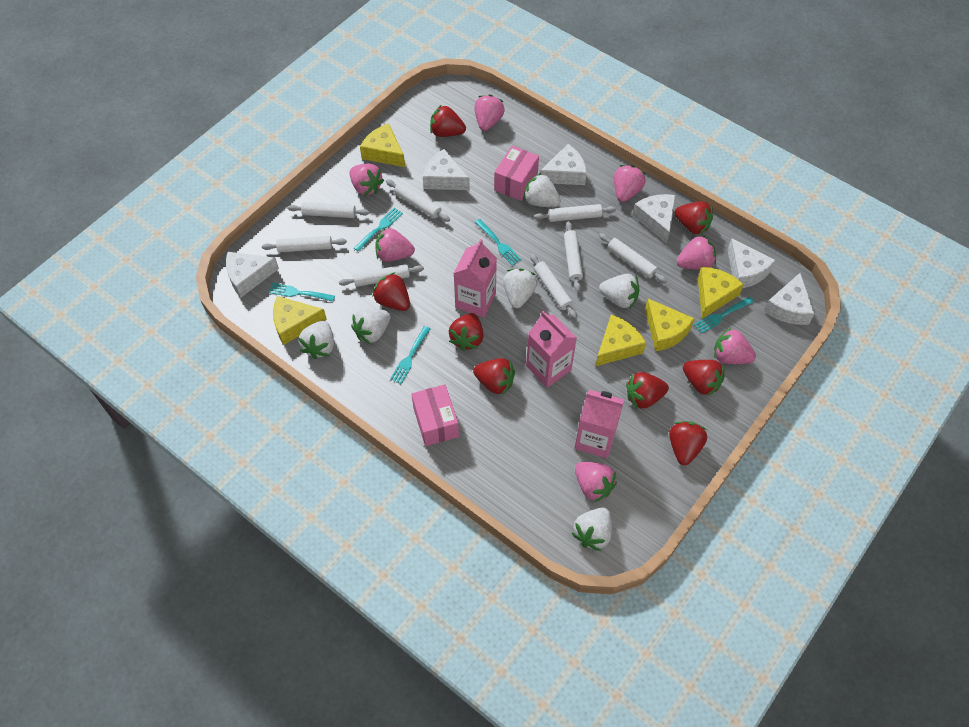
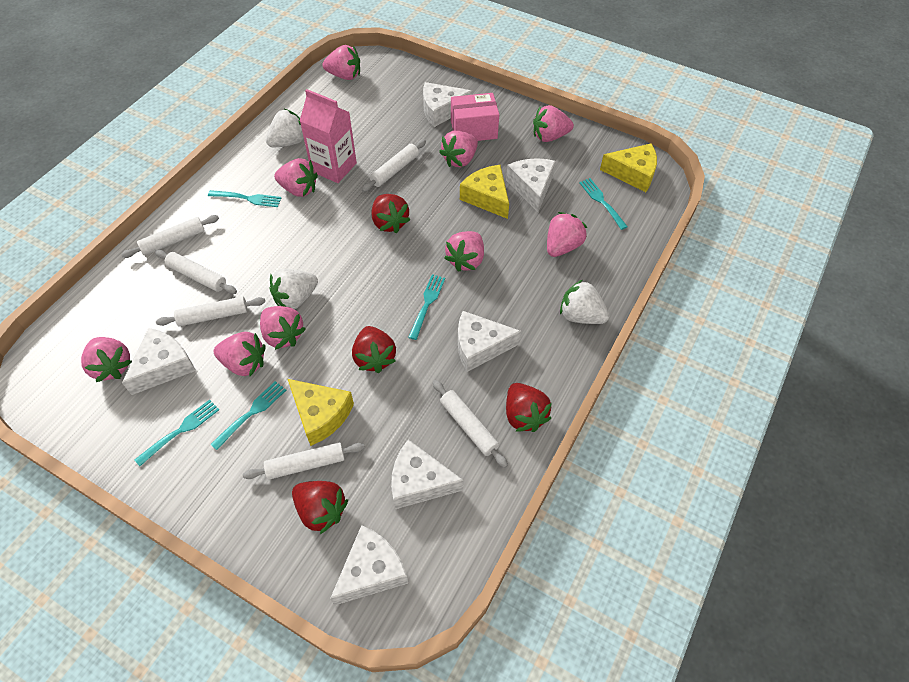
pink box: [412,384,459,446] [494,146,539,201] = 2 -> [451,93,499,141] = 1
pink carton: [454,239,497,317] [526,311,577,388] [575,389,624,458] = 3 -> [300,89,357,183] = 1
pink strawberry: [350,163,384,196] [375,228,415,262] [474,94,505,131] [575,462,617,502] [614,165,646,202] [676,235,716,269] [714,328,756,364] = 7 -> [81,337,132,382] [214,332,266,376] [260,306,306,350] [274,158,318,197] [322,45,360,80] [439,131,478,167] [444,231,484,272] [533,105,574,142] [547,212,587,257] = 9
red strawberry: [372,272,410,311] [430,105,466,137] [449,313,483,351] [473,358,515,395] [626,372,669,409] [669,421,707,465] [675,202,713,234] [683,360,725,396] = 8 -> [292,481,348,534] [352,326,396,373] [372,194,410,233] [506,383,552,432] = 4
white rolling pin: [262,236,347,253] [287,202,370,218] [339,264,424,287] [386,179,450,222] [530,254,577,319] [534,204,616,222] [564,221,583,292] [599,233,667,283] = 8 -> [121,215,219,258] [155,250,237,294] [156,296,265,327] [243,442,365,480] [362,139,426,192] [433,380,508,468] = 6
white strawberry: [299,321,334,359] [351,309,391,344] [503,269,537,309] [523,173,561,207] [572,508,612,551] [599,274,639,308] = 6 -> [266,109,304,147] [269,269,318,309] [560,280,609,324] = 3
yellow cheese: [273,296,327,345] [360,123,405,167] [596,315,646,366] [645,299,695,351] [698,267,744,319] = 5 -> [288,379,354,446] [460,165,509,219] [600,143,657,192] = 3

